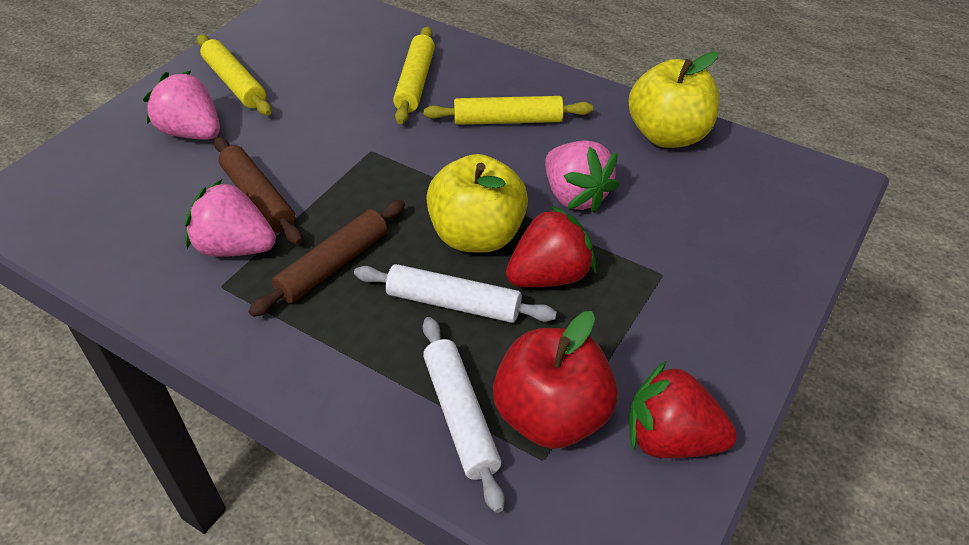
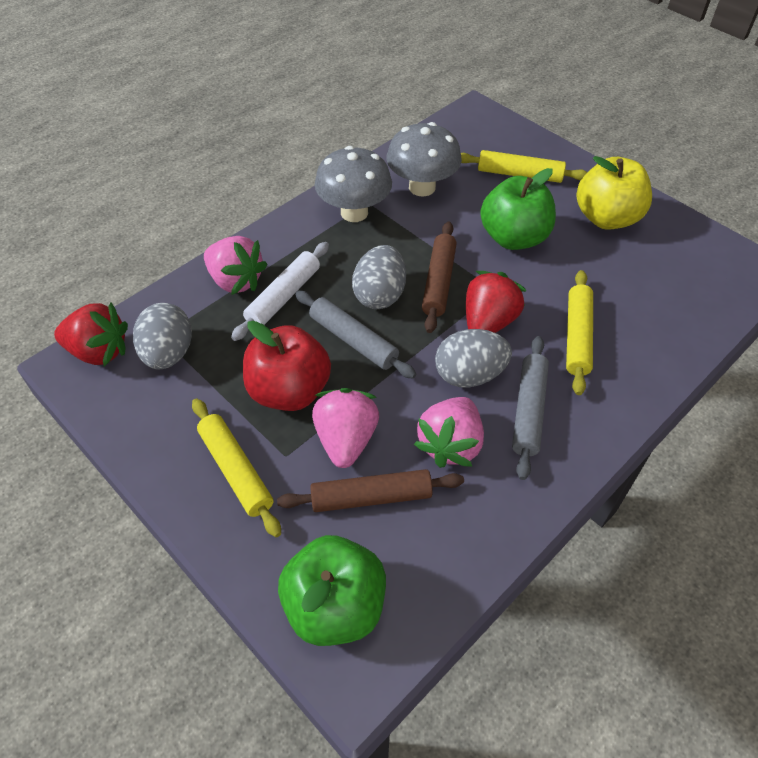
green apple: none = 0 -> [278,535,386,646] [480,168,556,250] = 2
grey egg: none = 0 -> [133,303,192,370] [352,245,406,309] [435,329,512,387] = 3
grey mushroom: none = 0 -> [315,146,392,222] [387,122,462,197] = 2
grey rolling pin: none = 0 -> [295,291,416,379] [512,336,549,480] = 2
white rolling pin: [354,264,557,323] [423,317,505,513] = 2 -> [231,242,329,341] = 1
yellow apple: [426,154,528,253] [629,52,720,148] = 2 -> [577,156,652,230] = 1

